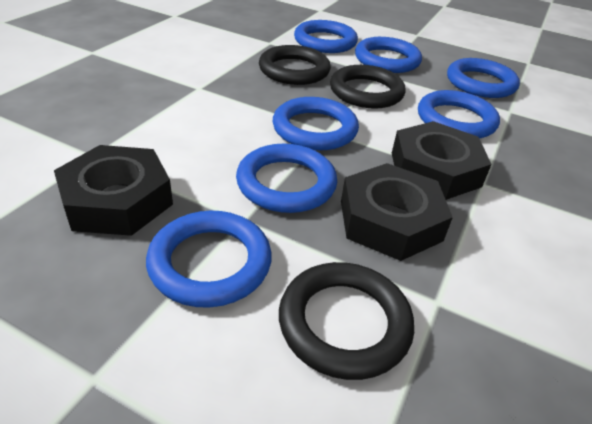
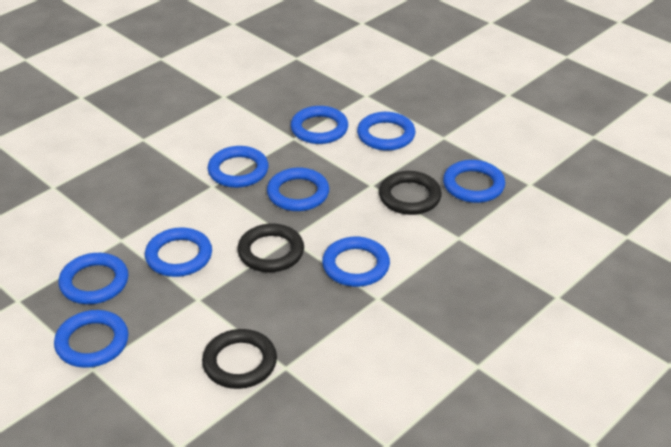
black nut: [54,145,173,236] [341,163,453,261] [392,121,492,200] = 3 -> none = 0
blue ring: [146,211,272,308] [236,144,337,213] [273,97,359,150] [294,20,358,53] [355,37,422,73] [418,90,500,139] [447,58,520,98] = 7 -> [54,310,129,368] [58,253,128,304] [145,227,212,277] [208,146,269,188] [267,168,329,211] [291,106,348,144] [322,237,390,287] [357,112,415,151] [443,160,505,203] = 9

